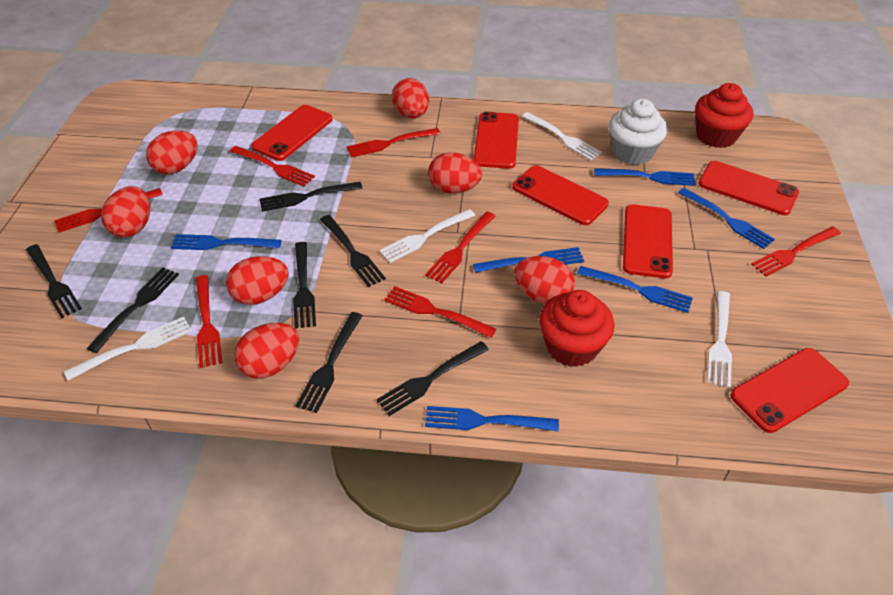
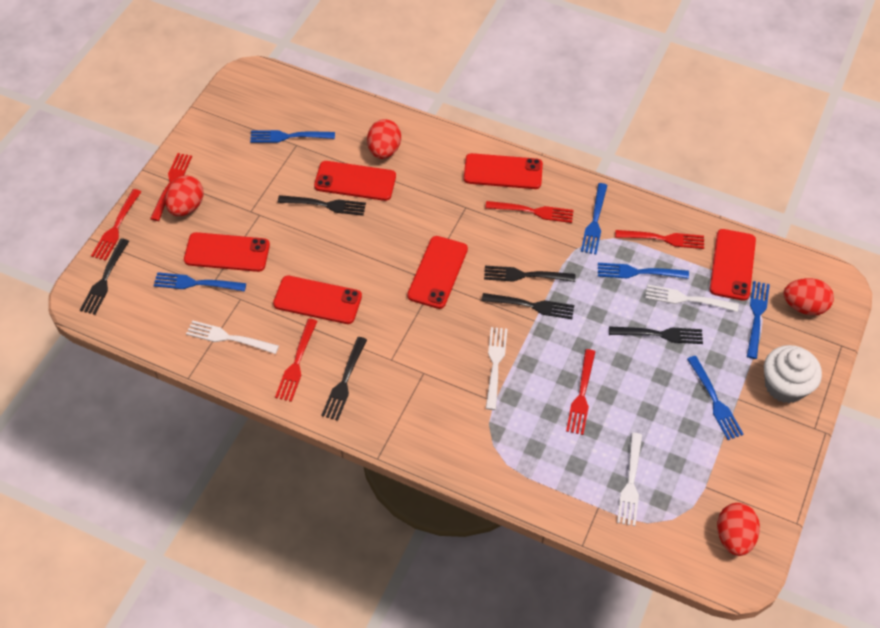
black fork: [26,244,82,319] [87,267,179,353] [260,182,363,212] [293,242,316,329] [295,312,363,413] [320,215,386,287] [376,341,489,416] = 7 -> [80,239,129,315] [278,195,366,216] [321,337,367,421] [482,293,574,319] [484,266,575,282] [609,326,703,344] = 6
red cupcake: [539,290,614,367] [695,83,753,148] = 2 -> none = 0
red egg: [101,186,150,237] [146,131,198,174] [226,256,289,305] [234,323,299,379] [392,78,429,119] [428,152,482,193] [514,256,575,304] = 7 -> [165,175,204,216] [367,119,401,159] [717,503,760,556] [783,278,834,315] = 4
red fork: [54,188,163,233] [196,275,222,368] [230,146,315,187] [346,128,440,158] [384,286,496,338] [425,212,495,283] [751,227,841,277] = 7 -> [91,189,141,261] [150,153,192,221] [275,319,317,402] [485,201,573,223] [566,349,595,435] [615,230,704,249] = 6

